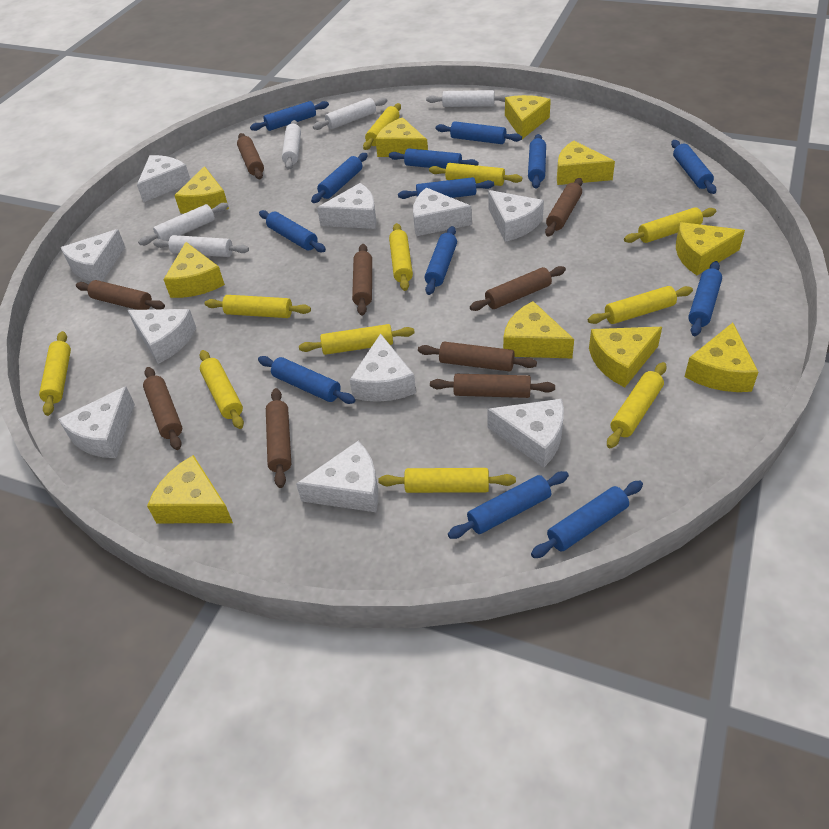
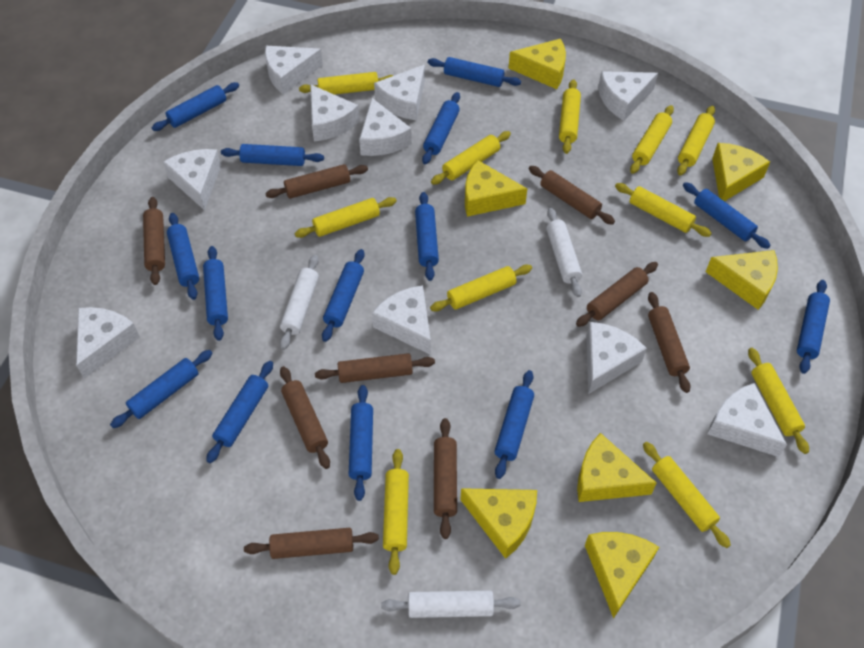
blue rolling pin: [250,101,329,131] [258,356,355,404] [259,210,326,252] [311,153,368,203] [389,148,479,169] [398,177,494,199] [425,226,457,295] [436,121,522,144] [448,471,569,539] [528,134,546,189] [531,481,643,558] [671,140,716,194] [688,261,722,336] = 13 -> [110,350,213,428] [152,82,239,131] [167,213,199,300] [203,246,228,341] [206,361,273,463] [221,144,324,166] [322,249,365,342] [349,385,373,501] [415,192,439,281] [422,92,460,164] [428,57,521,87] [494,370,534,479] [683,182,771,249] [797,280,830,374] = 14
white rolling pin: [138,203,228,245] [153,235,249,257] [282,120,301,170] [313,98,387,130] [426,90,510,107] = 5 -> [280,255,319,350] [381,590,520,618] [546,208,582,297] = 3
yellow cheese: [147,455,233,523] [163,242,225,298] [174,166,229,214] [375,117,428,157] [503,301,574,358] [505,95,551,139] [557,141,615,185] [589,327,662,387] [676,222,745,275] [684,323,758,392] = 10 -> [460,488,537,559] [465,160,527,217] [508,39,566,89] [577,433,657,502] [585,532,659,619] [706,250,778,310] [712,143,770,201] = 7

